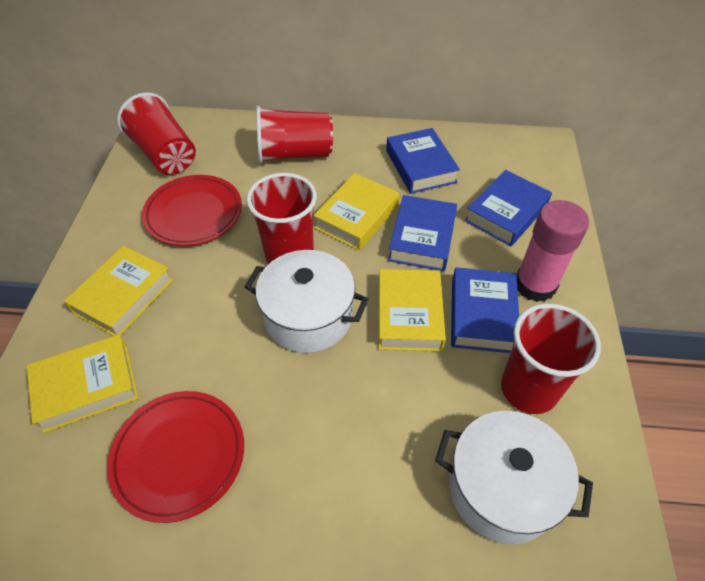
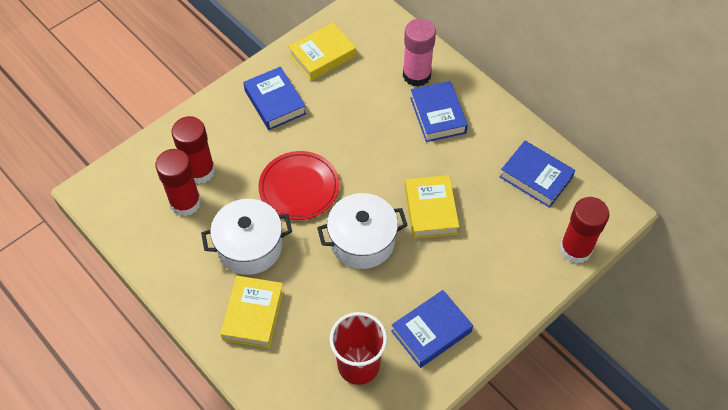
red cup: [117,92,196,175] [247,173,317,264] [256,106,333,163] [501,303,601,414] = 4 -> [329,312,387,385] = 1
red glue stick: none = 0 -> [155,149,201,216] [172,116,215,184] [559,197,609,264] = 3
red plate: [107,391,244,523] [142,175,242,246] = 2 -> [258,151,339,220] = 1
yellow book: [27,334,139,433] [64,246,173,336] [313,173,399,251] [379,269,446,351] = 4 -> [220,276,284,348] [288,23,356,81] [405,175,459,239] = 3

